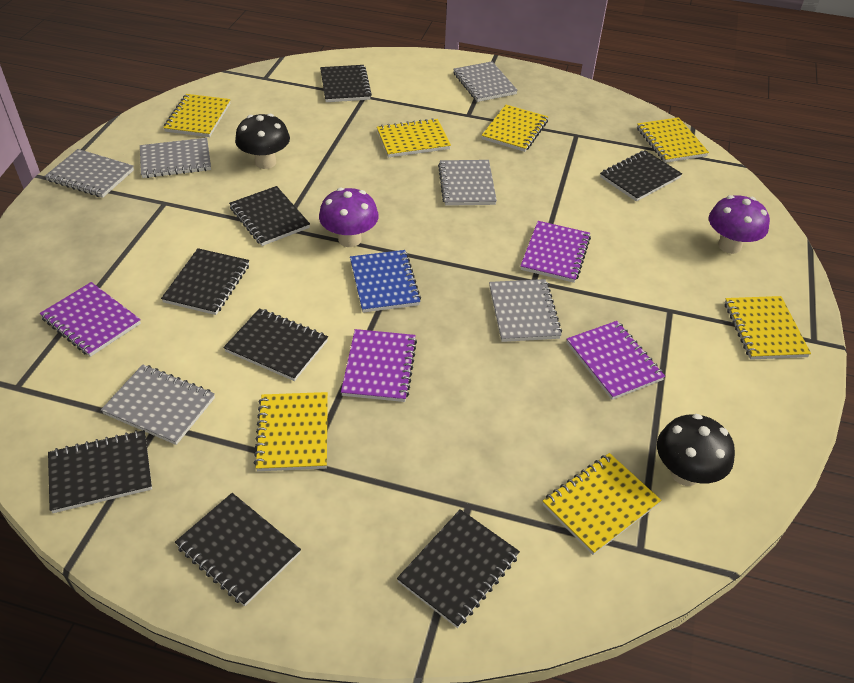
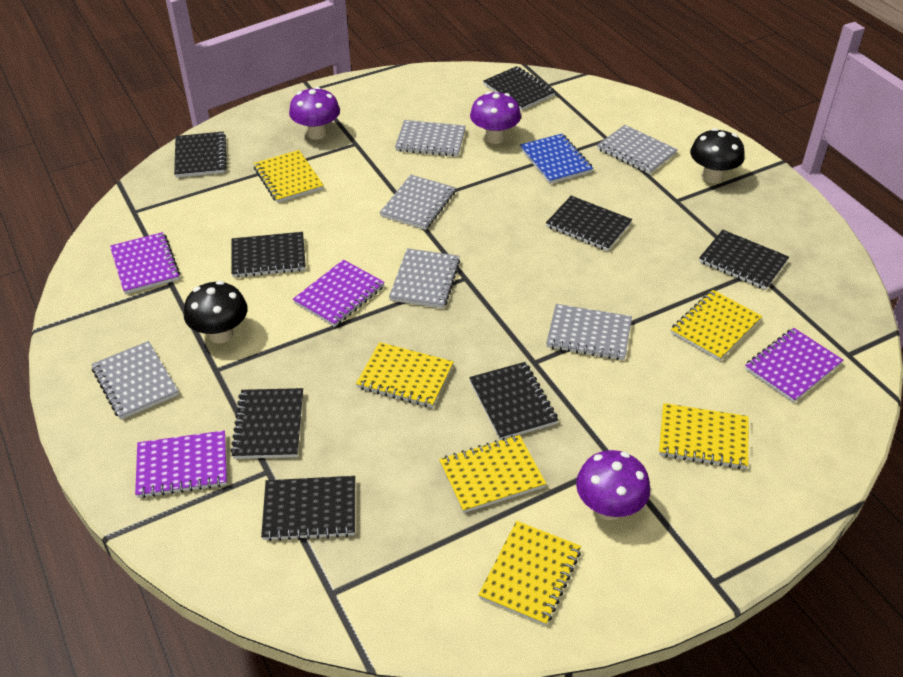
purple mushroom: [319,188,379,247] [709,195,770,254] = 2 -> [289,87,340,140] [470,92,521,144] [576,450,650,520] = 3
yellow notebook: [163,94,231,137] [254,392,328,471] [377,118,451,157] [482,105,548,152] [543,453,661,555] [637,117,709,163] [725,296,811,360] = 7 -> [253,150,324,203] [356,342,454,408] [439,435,546,513] [478,521,581,626] [659,403,749,469] [671,290,762,361] = 6

